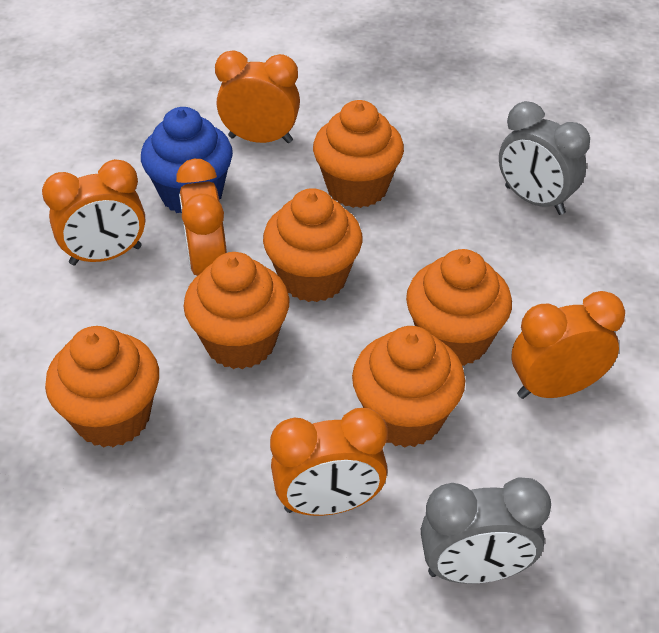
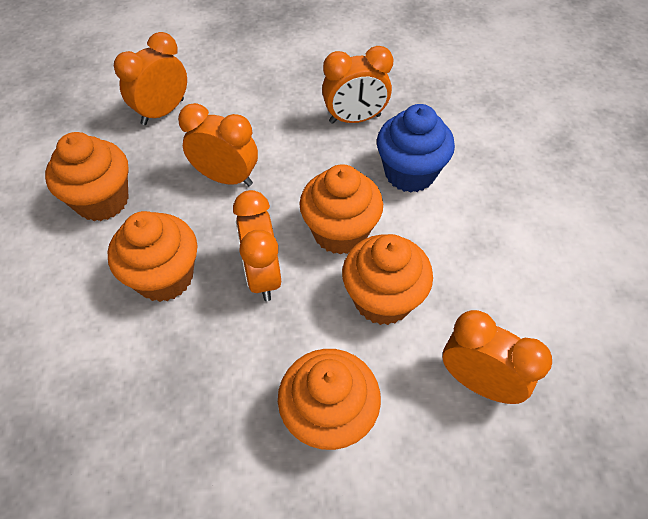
grey clock: [421,477,551,584] [499,101,590,215] = 2 -> none = 0
orange cupcake: [45,326,159,448] [183,252,290,369] [263,188,363,302] [313,100,404,208] [352,326,465,448] [406,249,512,366] = 6 -> [45,132,129,221] [108,211,198,302] [278,349,381,450] [299,164,383,255] [342,234,433,325] = 5

